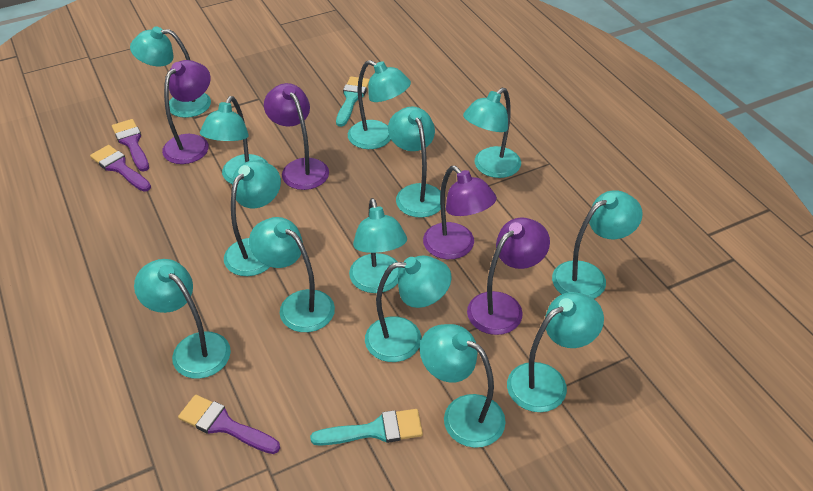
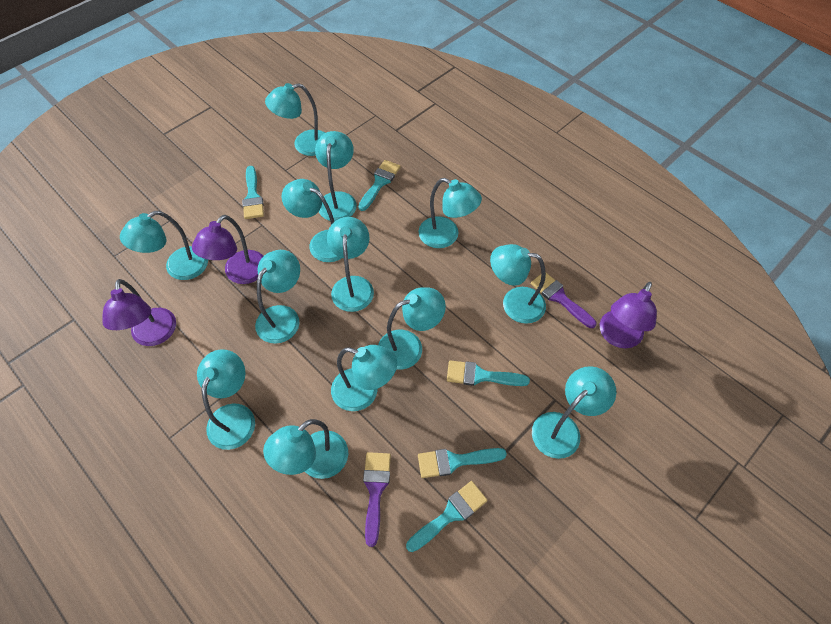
purple brush: [90,145,151,192] [112,119,149,172] [178,395,280,454] = 3 -> [363,452,391,547] [531,273,597,328] = 2
purple lamp: [162,60,210,164] [264,83,329,190] [423,166,497,259] [467,218,550,335] = 4 -> [102,279,176,346] [192,215,263,284] [600,282,657,348] = 3
turquoise brush: [310,409,423,446] [336,77,370,127] = 2 -> [242,166,264,219] [358,160,401,211] [406,481,487,552] [418,448,507,478] [447,360,530,386] = 5

